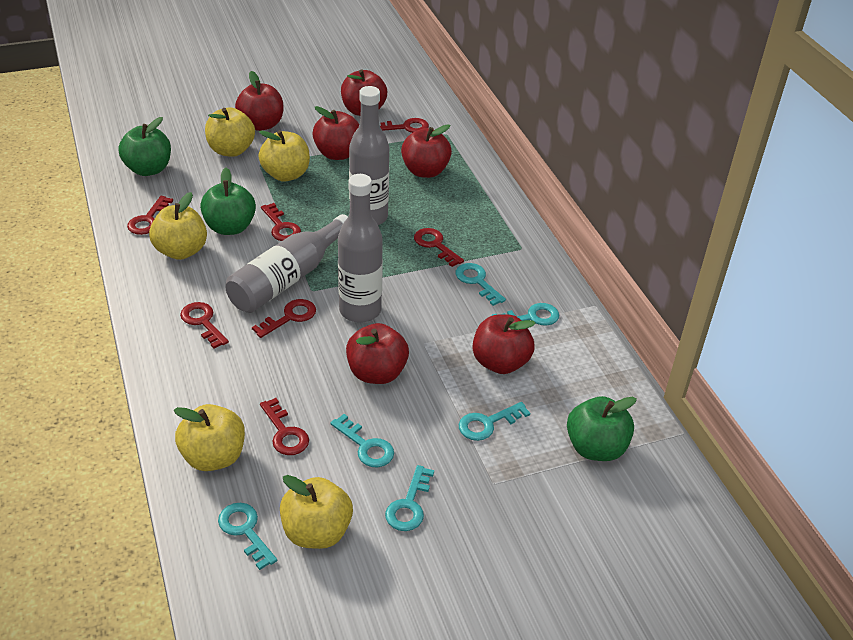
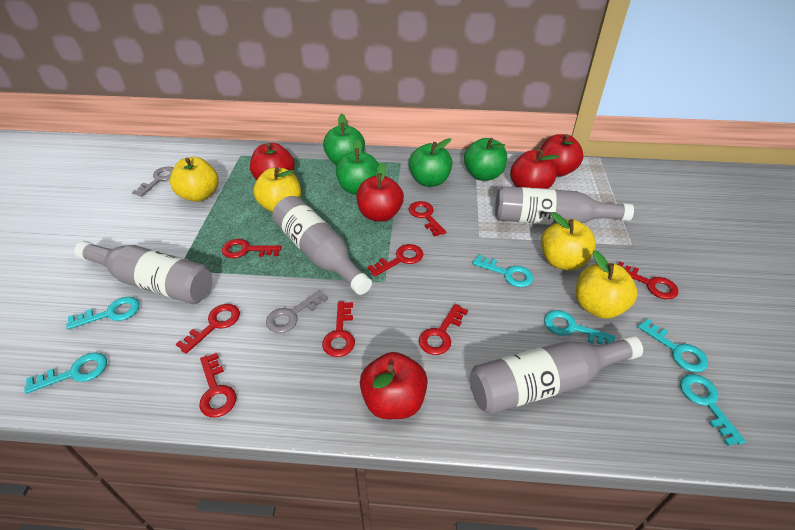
green apple: [118,117,171,176] [200,168,256,235] [567,396,637,461] = 3 -> [323,114,365,165] [336,139,379,195] [409,138,452,187] [464,138,507,181] = 4
grey bottle: [226,214,348,313] [338,174,383,323] [349,86,389,225] = 3 -> [74,241,212,304] [272,196,372,295] [470,335,643,414] [495,186,634,225] = 4
grey key: none = 0 -> [132,167,174,197] [266,290,328,333] = 2
red apple: [235,71,283,131] [312,106,359,160] [341,69,387,116] [346,323,409,384] [401,124,452,178] [473,314,536,374] = 6 -> [250,143,295,180] [357,163,404,222] [360,352,428,419] [510,150,559,189] [540,134,584,177] = 5
red key: [127,196,173,235] [180,302,229,349] [252,299,316,338] [260,398,309,455] [261,203,301,241] [380,118,429,133] [414,228,464,267] = 7 -> [176,304,240,354] [199,353,237,417] [222,239,282,258] [322,301,355,357] [368,244,423,277] [408,201,446,237] [419,304,468,355] [618,261,679,299] = 8
yellow apple: [149,192,207,260] [174,404,245,471] [205,108,255,157] [258,130,310,181] [280,475,353,549] = 5 -> [170,157,218,202] [253,167,301,212] [541,212,596,270] [576,250,637,319] = 4

